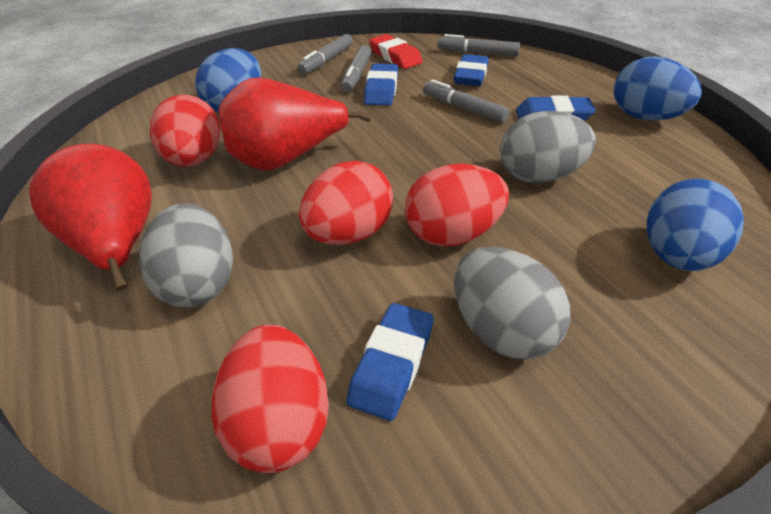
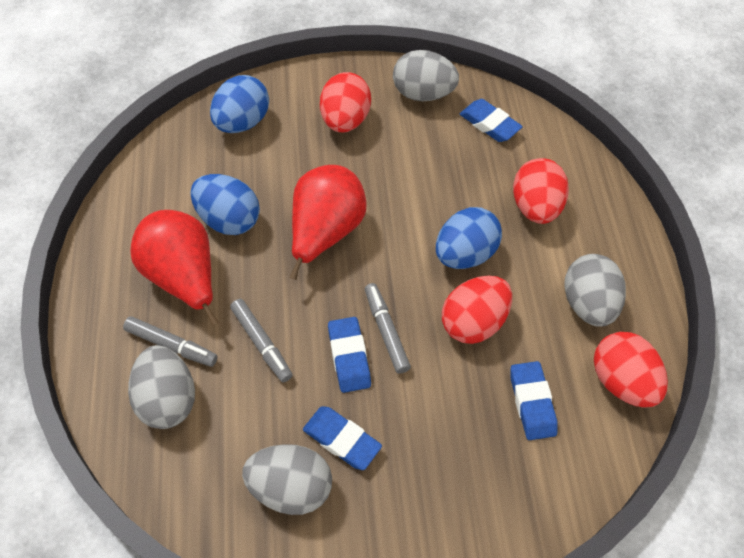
grey egg: [139,203,233,307] [454,246,571,359] [500,111,596,183] = 3 -> [128,345,195,429] [242,444,332,515] [393,50,459,101] [564,254,626,327] = 4
grey marker: [298,34,353,74] [341,45,371,92] [423,80,510,123] [438,34,520,56] = 4 -> [123,316,218,367] [230,299,293,383] [365,283,411,374] = 3
red eraser: [369,34,423,69] = 1 -> none = 0

